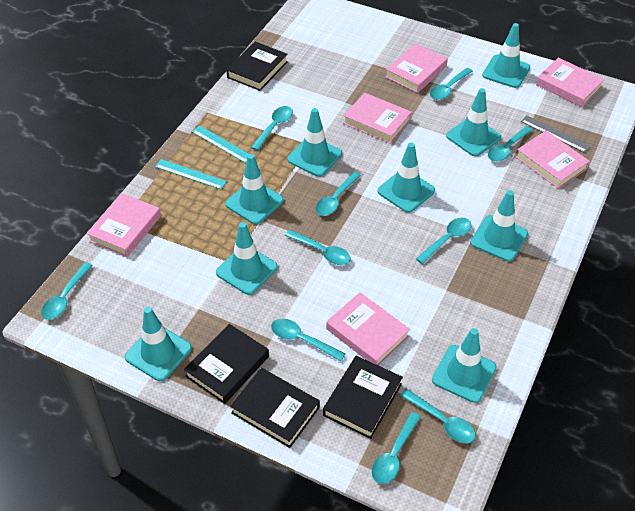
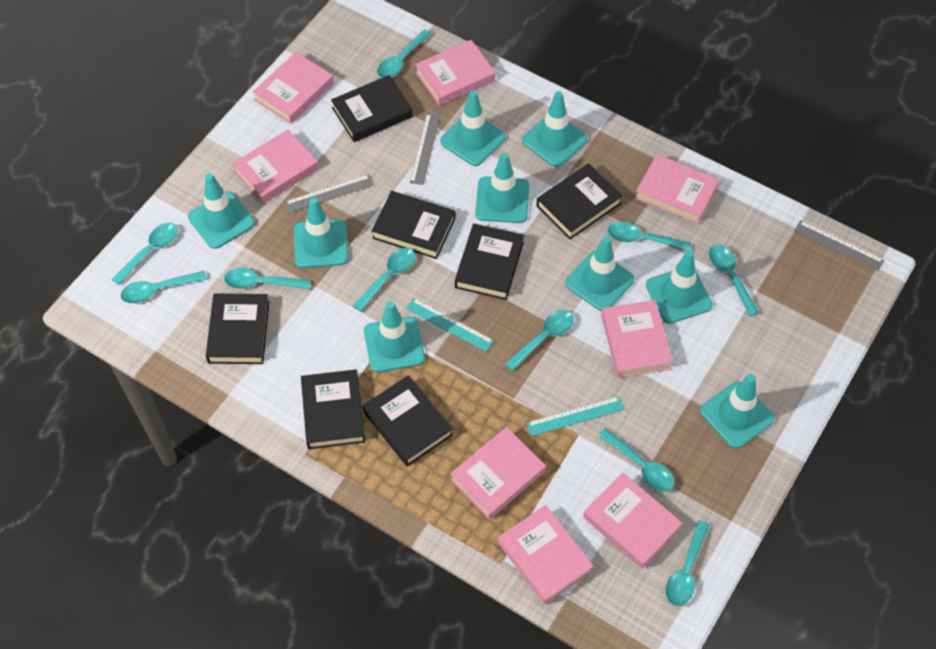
black book: [184,324,269,404] [226,42,288,91] [230,368,320,448] [323,356,403,439] = 4 -> [206,293,269,364] [301,369,365,449] [331,75,413,142] [363,375,453,466] [371,191,456,259] [455,224,524,300] [536,163,623,239] = 7
grey ruler: [521,115,591,153] = 1 -> [285,174,374,213] [410,113,440,185] [794,220,884,271] = 3
pink book: [87,193,161,257] [326,292,410,366] [343,93,412,144] [385,43,448,93] [516,131,590,189] [536,58,605,107] = 6 -> [232,130,319,204] [253,52,334,124] [415,40,496,106] [450,427,546,520] [498,505,594,604] [583,473,682,569] [601,300,673,378] [635,154,719,225] = 8

